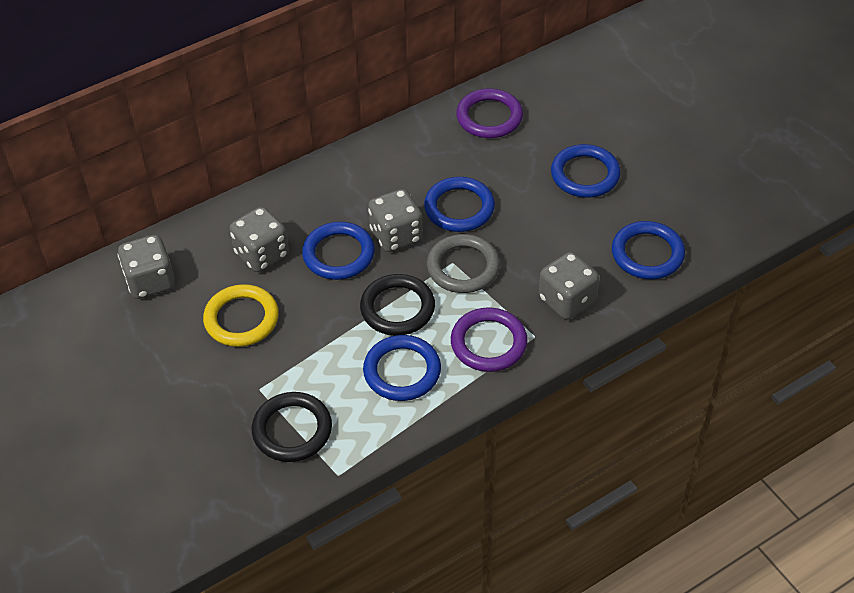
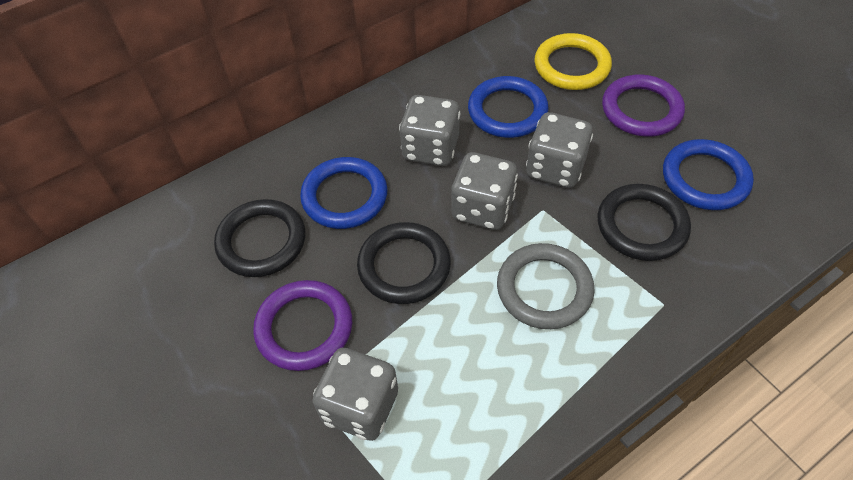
black ring: [252,392,332,462] [360,274,435,336] = 2 -> [214,199,305,277] [357,222,451,304] [597,184,691,261] = 3
blue ring: [302,222,375,280] [363,335,441,401] [424,177,495,232] [551,144,621,198] [612,221,685,279] = 5 -> [300,157,388,229] [468,76,549,138] [663,139,754,210] = 3

